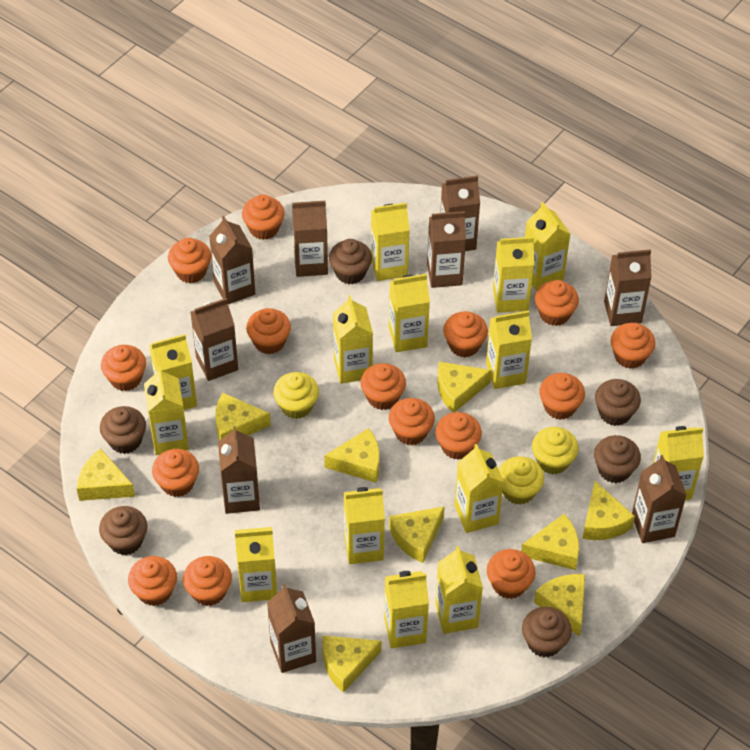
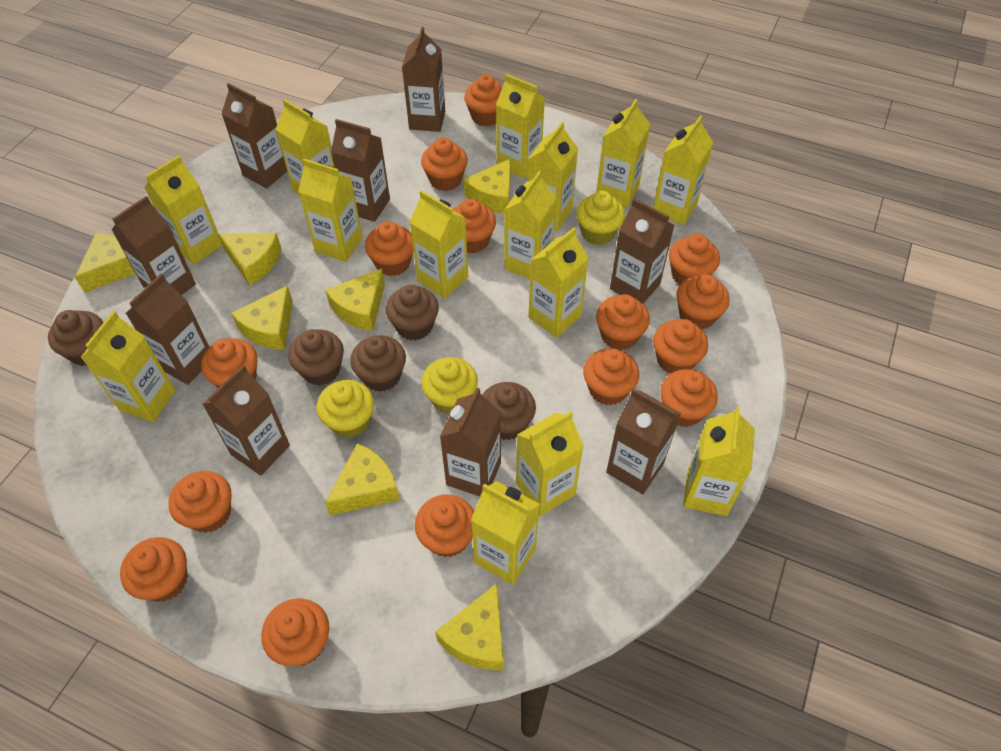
brown cupcake: [99,506,147,555] [100,406,146,454] [329,239,372,284] [522,606,572,657] [594,435,641,483] [595,379,641,426] = 6 -> [48,310,103,366] [288,329,344,386] [350,335,406,392] [386,285,439,341] [482,382,536,440] = 5
yellow cheese: [77,448,135,501] [215,393,271,441] [322,636,381,693] [324,428,380,483] [389,506,445,563] [437,362,492,412] [521,514,579,570] [534,574,585,636] [582,481,635,540] = 9 -> [75,233,136,293] [218,233,282,286] [231,285,293,350] [325,268,385,331] [325,443,400,515] [435,584,504,670] [464,159,511,214] = 7

